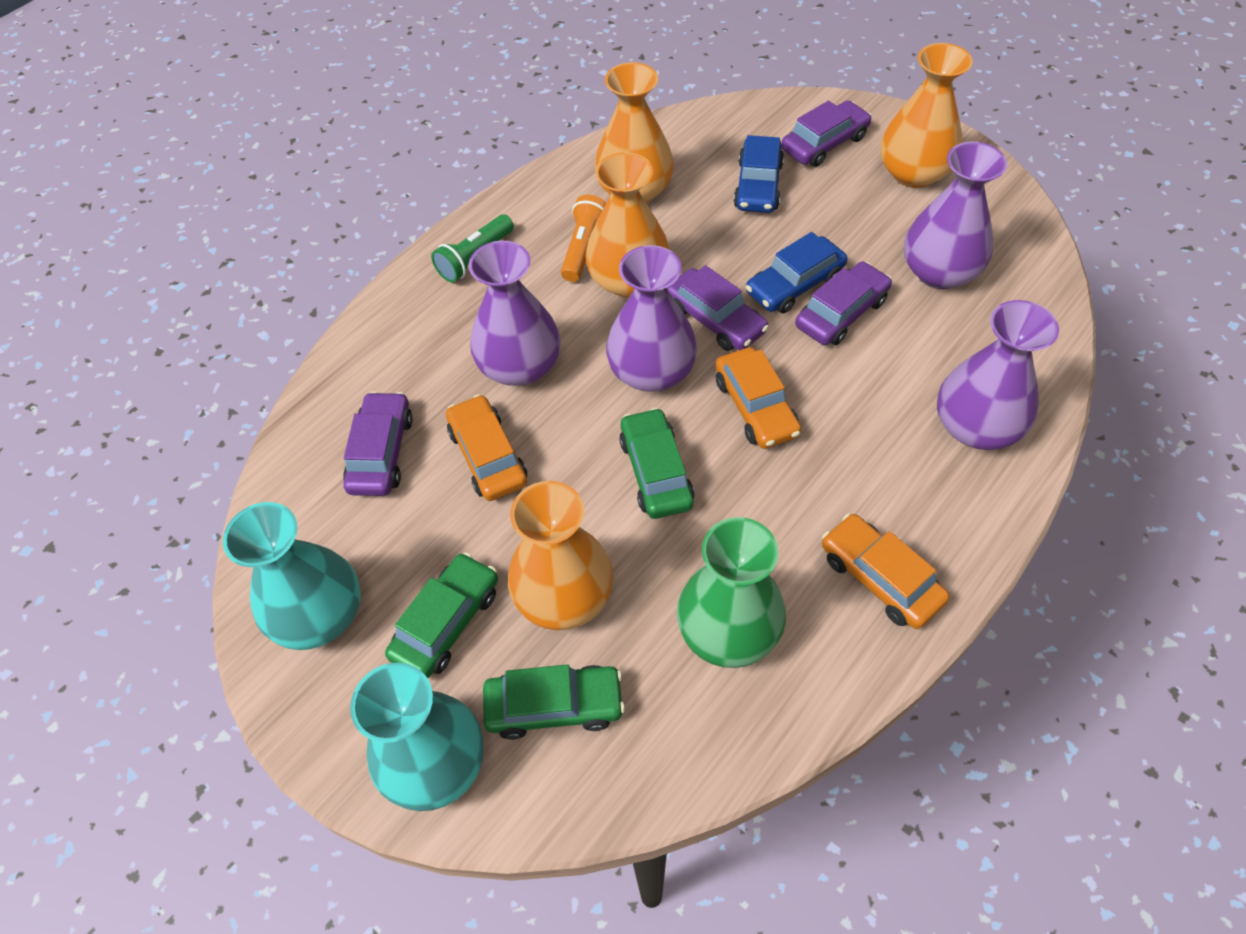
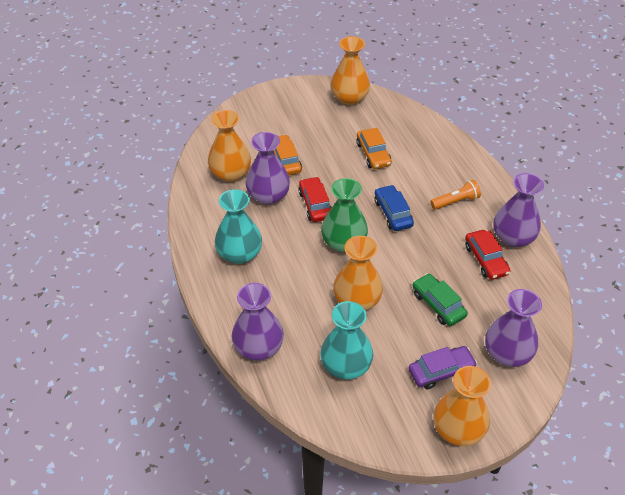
blue car: [734,135,784,213] [746,232,847,313] = 2 -> [375,185,414,231] = 1
green car: [385,552,498,678] [483,664,625,740] [619,408,695,519] = 3 -> [413,273,468,326] = 1
green flashlight: [431,214,514,282] = 1 -> none = 0
orange car: [446,394,527,501] [715,347,801,449] [822,514,950,629] = 3 -> [273,134,302,176] [356,128,392,169] = 2
purple car: [343,391,413,496] [667,265,769,351] [781,101,872,167] [795,262,892,345] = 4 -> [408,346,477,389] = 1
red car: none = 0 -> [299,177,332,222] [465,230,510,280] = 2

